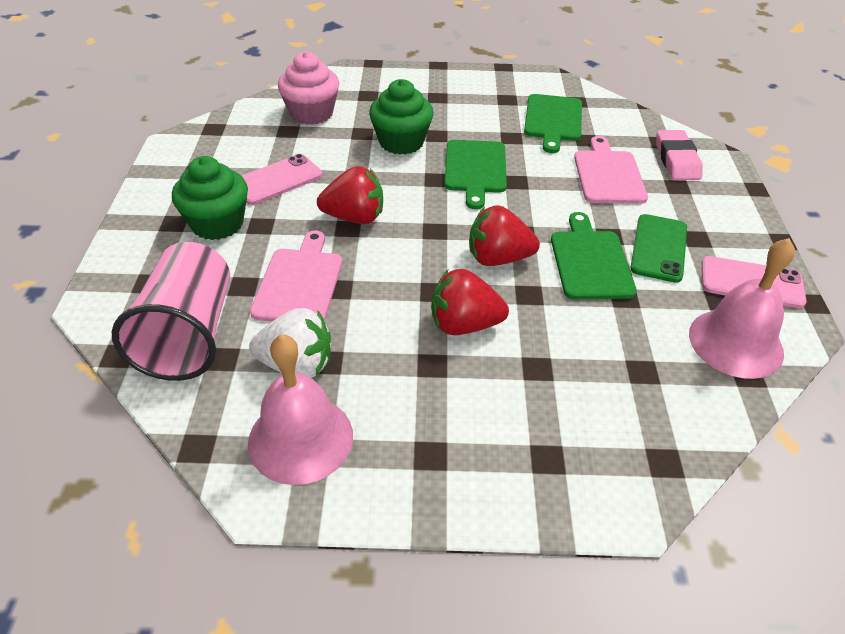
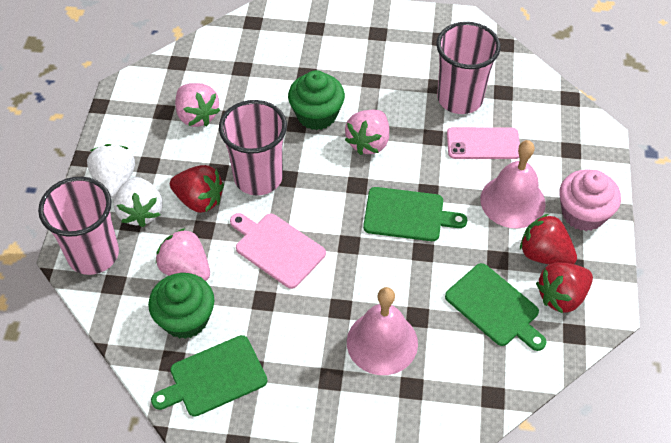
green phone: [630,214,687,283] = 1 -> none = 0
pink cup: [112,242,230,381] = 1 -> [38,177,119,275] [219,100,287,195] [436,22,501,114] = 3
pink cutting board: [250,231,342,322] [574,136,648,204] = 2 -> [230,213,326,289] = 1
pink eraser: [656,130,703,180] = 1 -> none = 0
pink phone: [242,154,322,205] [701,256,807,308] = 2 -> [447,127,520,159] = 1
pink strawberry: none = 0 -> [156,228,210,281] [175,83,220,127] [345,110,389,155] = 3
white strawberry: [249,308,331,378] = 1 -> [87,144,135,199] [113,177,163,227] = 2

